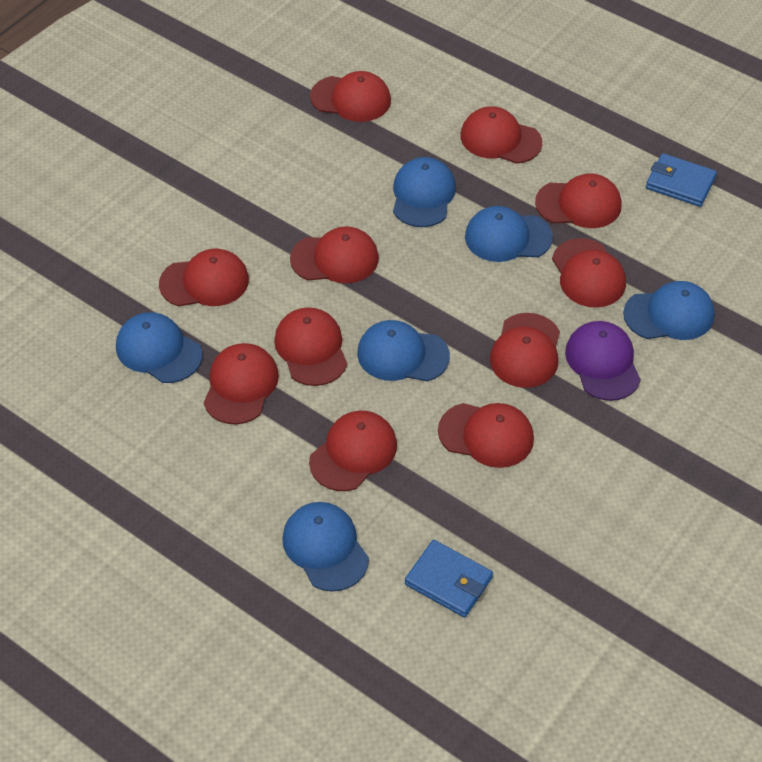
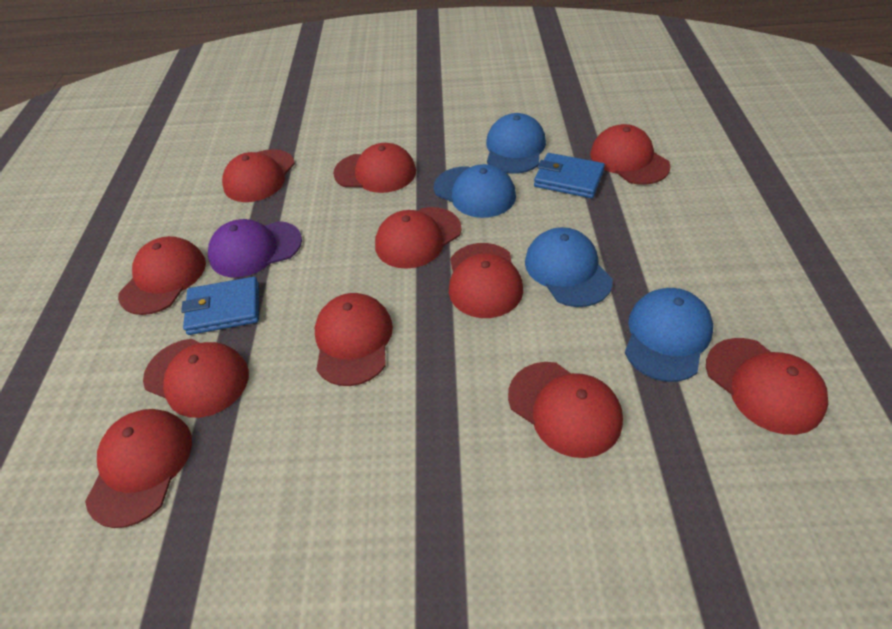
blue cap: [116,312,202,383] [282,502,369,592] [357,320,450,382] [393,157,456,227] [465,206,553,262] [623,281,715,340] = 6 -> [434,164,516,218] [486,113,546,174] [525,227,613,307] [625,288,713,382] = 4

